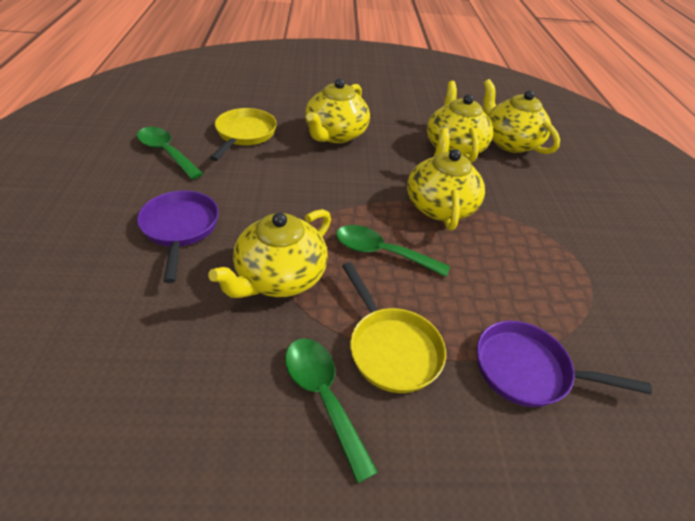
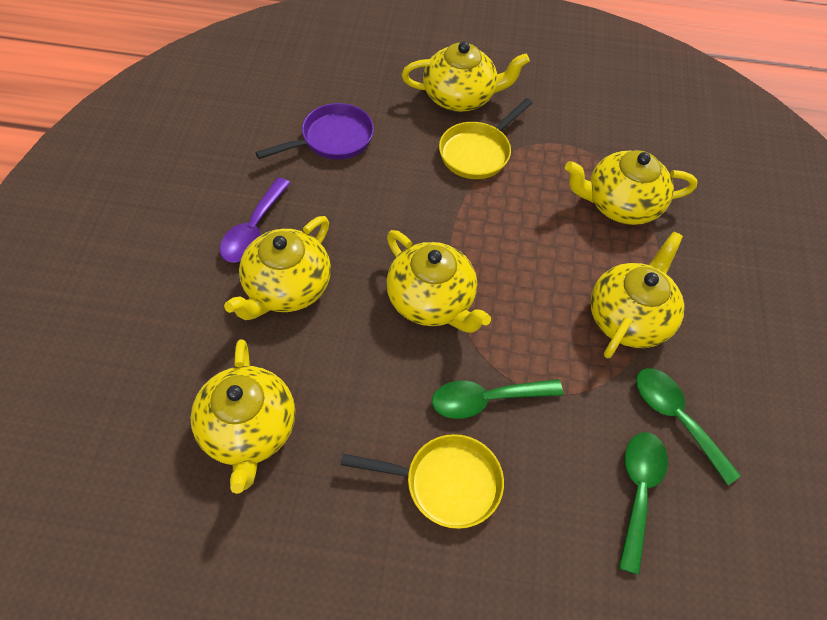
purple pan: [137,191,219,283] [477,321,652,407] = 2 -> [255,103,374,160] = 1
purple spoon: none = 0 -> [220,178,290,263] = 1
yellow teapot: [208,209,331,298] [305,78,370,143] [407,128,485,230] [427,81,493,163] [483,79,560,154] = 5 -> [190,339,295,494] [224,216,331,320] [386,230,491,333] [402,41,530,112] [565,150,697,225] [590,232,684,358] = 6

